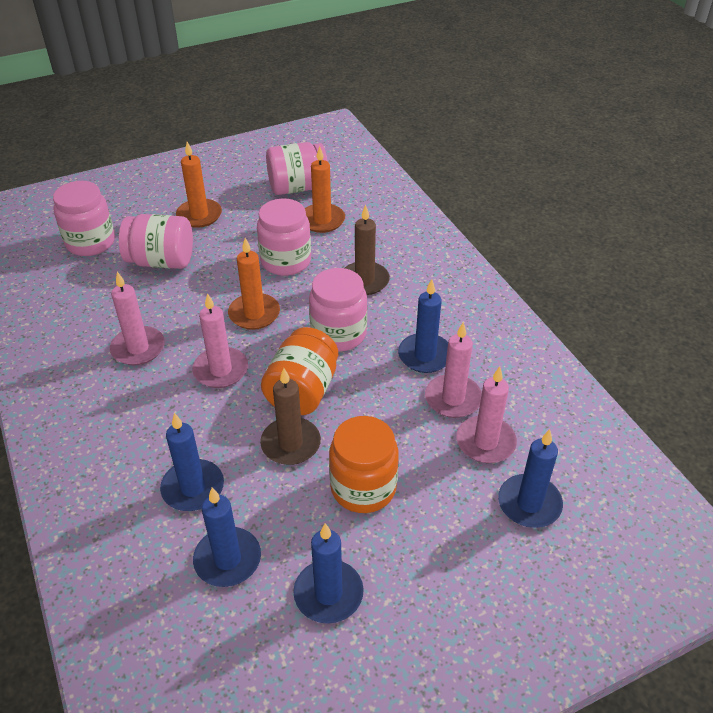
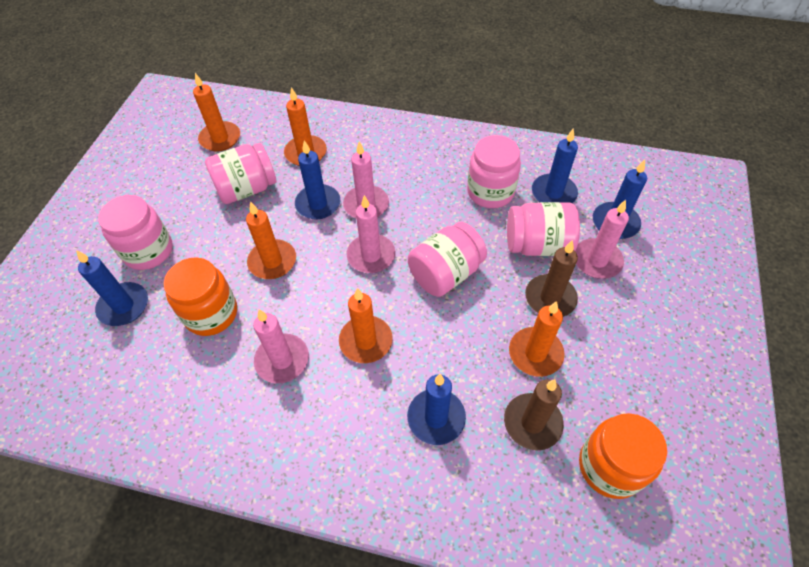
orange candle: [176,142,222,228] [228,238,280,330] [305,146,345,233] = 3 -> [193,73,240,152] [246,201,296,279] [284,87,327,166] [339,288,393,363] [509,301,565,377] = 5

